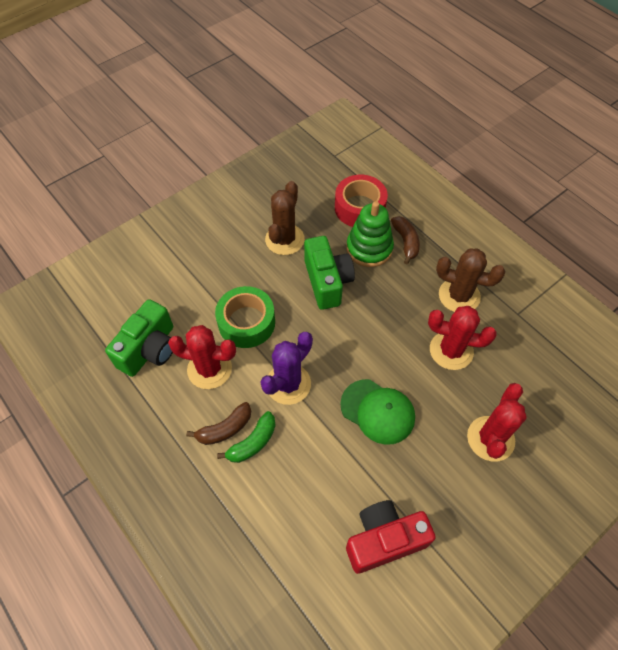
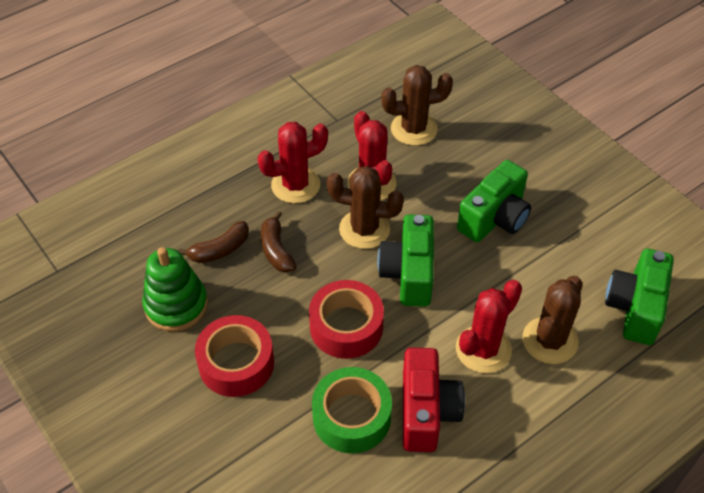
brown cactus: [265,181,305,255] [436,248,505,312] = 2 -> [327,166,404,249] [381,65,453,146] [522,276,583,364] = 3
green banana: [217,411,276,463] = 1 -> none = 0
green camera: [105,299,173,377] [304,236,355,310] = 2 -> [377,214,434,307] [457,160,531,242] [605,248,674,345] = 3
green cap: [340,379,415,445] = 1 -> none = 0
purple cactus: [260,332,313,405] = 1 -> none = 0
red tape: [335,175,388,227] = 1 -> [195,315,274,397] [309,280,384,359] = 2

